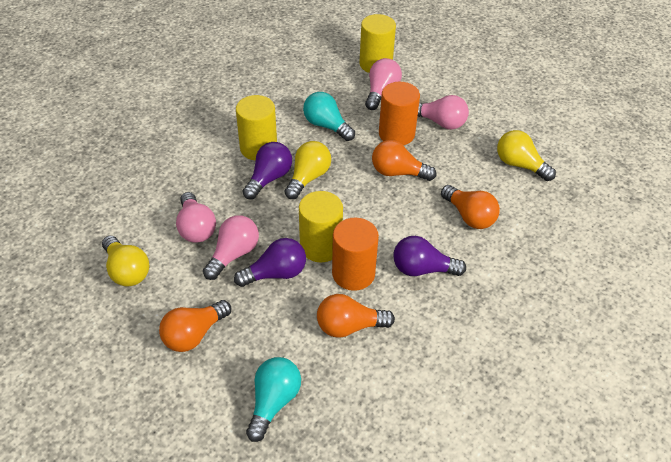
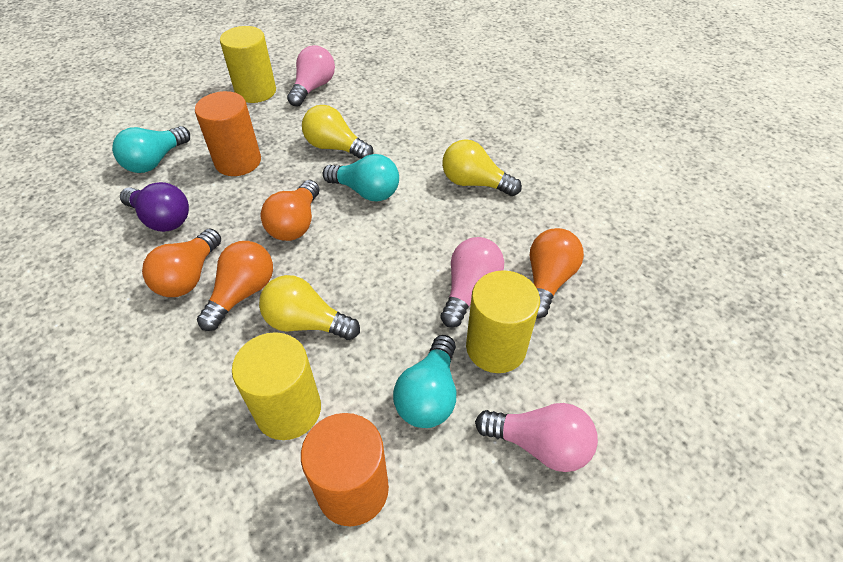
pink light bulb: [176,192,216,243] [203,215,259,280] [365,58,402,110] [418,95,469,130] = 4 -> [287,45,335,107] [440,237,504,328] [475,403,598,472] = 3
purple light bulb: [234,238,306,287] [243,142,292,199] [393,236,466,276] = 3 -> [120,182,189,232] = 1
turquoise light bulb: [246,357,301,442] [303,92,355,141] = 2 -> [112,126,190,173] [323,154,399,202] [393,335,456,428] = 3

